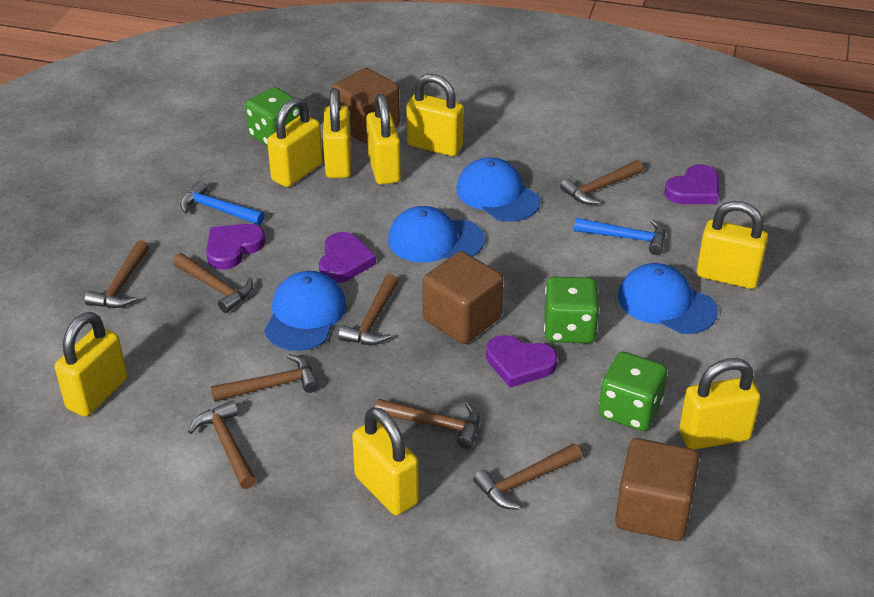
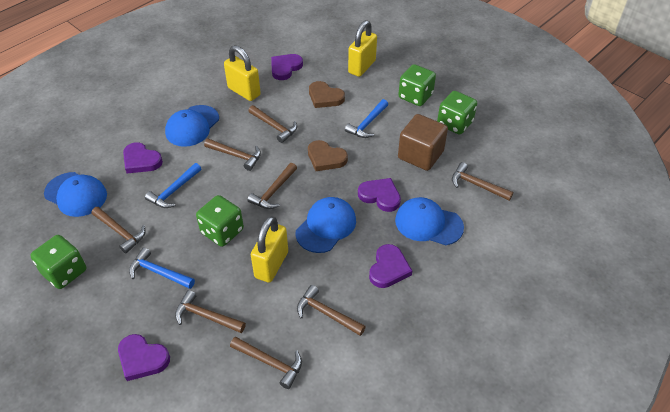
blue hammer: [180,180,265,225] [574,218,665,255] = 2 -> [129,247,195,289] [145,163,201,208] [345,99,388,138] = 3
brown cube: [331,68,400,144] [422,251,503,344] [615,438,700,541] = 3 -> [398,114,448,171] = 1
brown heart: none = 0 -> [308,140,348,171] [309,81,345,108] = 2
green dice: [245,87,300,146] [544,276,600,343] [598,351,667,431] = 3 -> [30,235,86,289] [196,195,244,247] [398,64,436,106] [437,91,477,135] = 4
purple heart: [206,224,265,270] [319,232,376,283] [486,335,558,388] [664,164,719,204] = 4 -> [118,334,170,381] [123,142,163,173] [271,54,303,80] [358,178,401,212] [369,244,412,288] = 5
yellow padlock: [55,312,127,417] [267,97,323,187] [323,88,351,178] [352,407,419,515] [366,94,401,185] [406,74,464,156] [679,358,761,450] [697,201,768,289] = 8 -> [224,45,261,101] [251,216,288,283] [348,20,377,77] = 3

